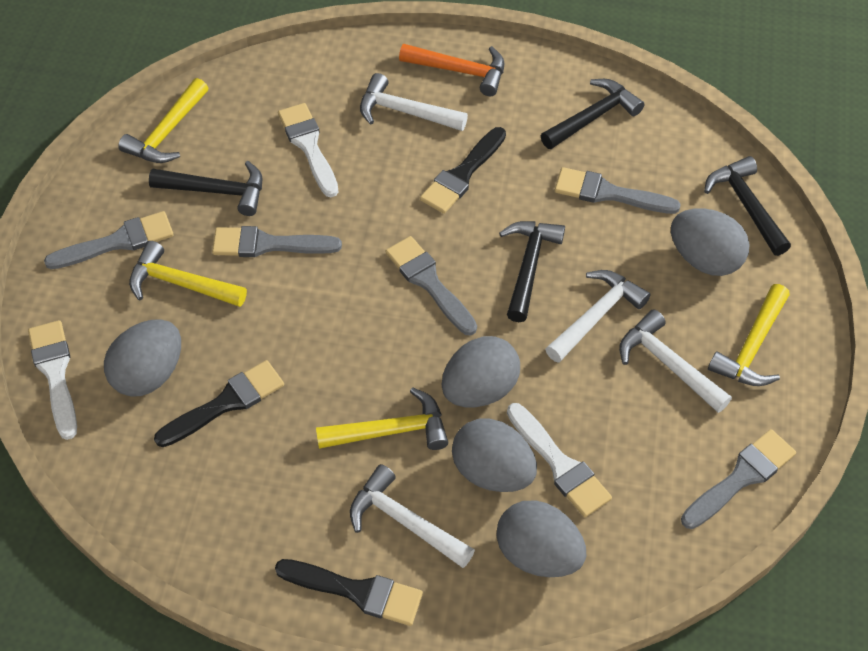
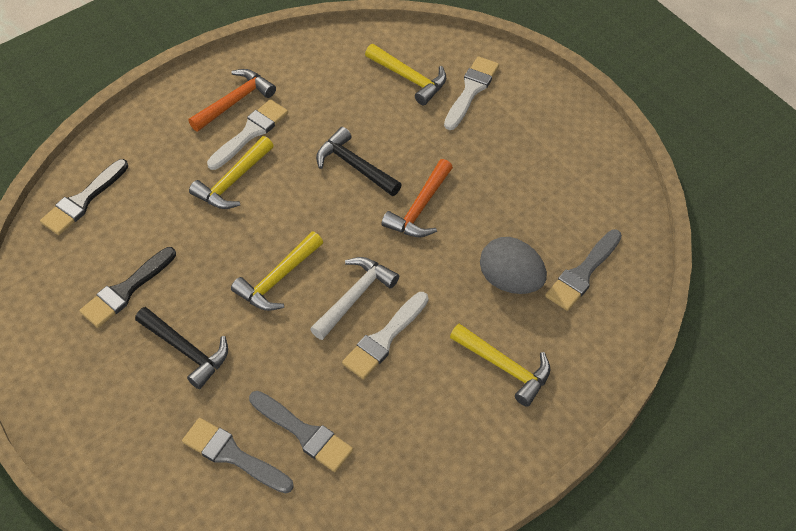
black brush: [154,360,284,447] [275,559,423,626] [420,127,506,214] = 3 -> [40,159,128,235] [80,247,176,328] = 2
black hammer: [149,161,262,216] [499,221,565,322] [541,79,645,149] [704,156,791,256] = 4 -> [135,307,228,389] [316,127,402,196] = 2
grey brush: [44,211,174,269] [212,226,342,257] [385,236,477,335] [555,167,681,214] [681,429,796,529] = 5 -> [182,418,294,494] [249,391,353,472] [545,230,622,311] = 3
grey egg: [104,319,181,396] [441,336,520,408] [452,418,537,492] [496,500,586,577] [671,208,750,276] = 5 -> [480,237,547,294] = 1
orange hammer: [399,44,504,96] = 1 -> [188,69,276,132] [381,159,453,237] = 2
white hammer: [350,464,475,568] [360,73,468,131] [545,270,651,363] [619,310,732,413] = 4 -> [310,257,399,340] = 1

